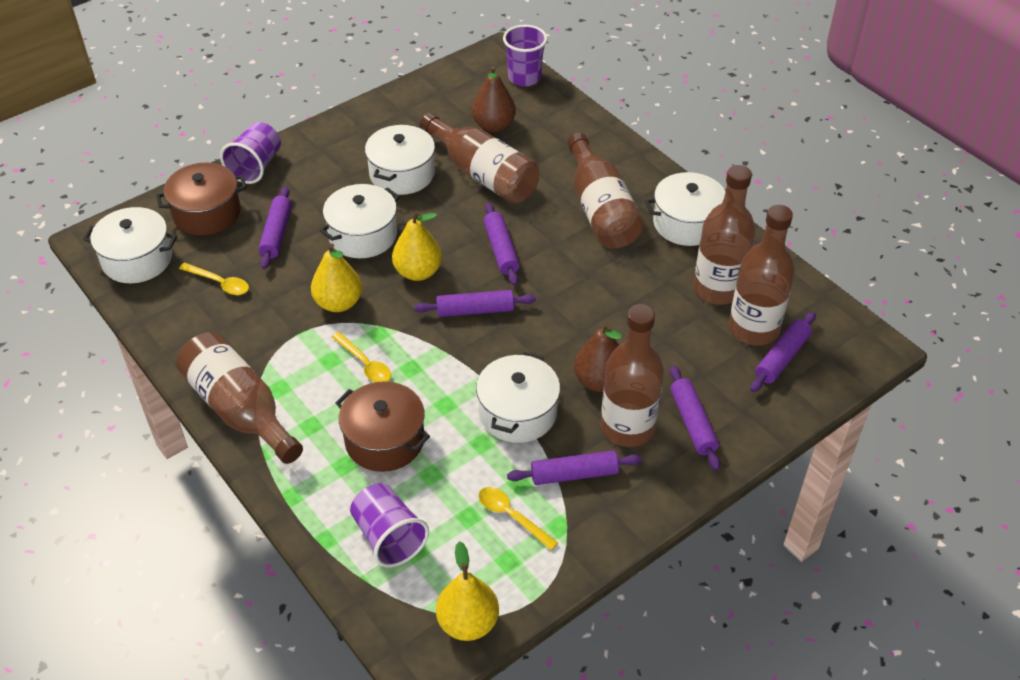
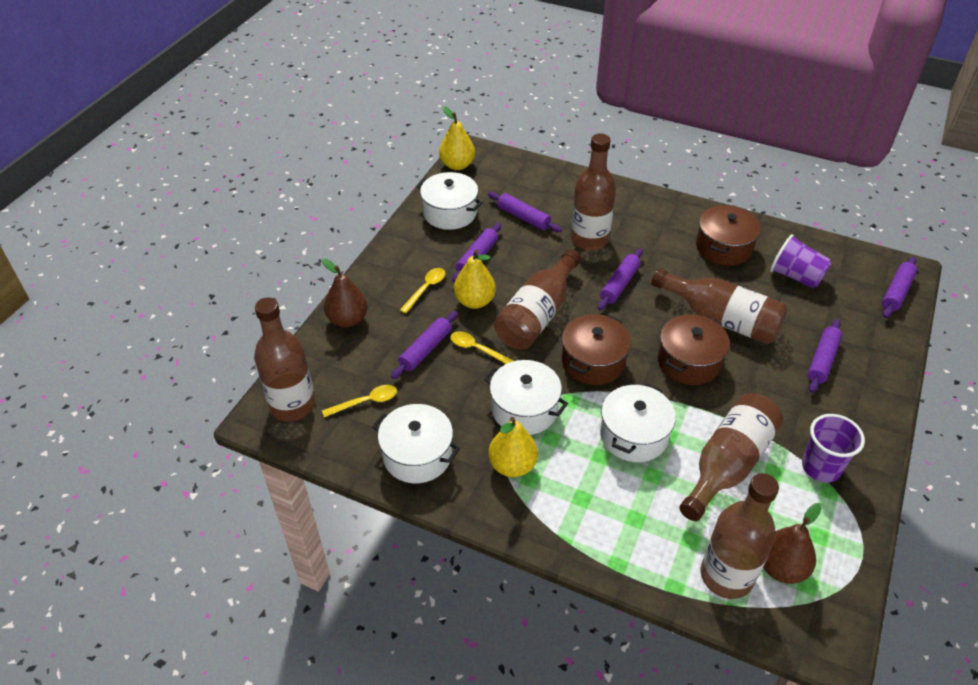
brown pot: [156,163,247,235] [336,381,430,472] = 2 -> [562,314,631,385] [658,314,730,385] [696,205,761,266] = 3
purple cup: [220,122,281,184] [350,483,429,567] [503,25,547,86] = 3 -> [770,234,831,288] [802,414,865,483] = 2
white pot: [83,207,177,283] [320,184,400,258] [365,124,435,195] [476,352,560,443] [645,172,726,246] = 5 -> [373,404,460,483] [417,172,483,230] [484,360,568,435] [600,383,676,462] = 4

